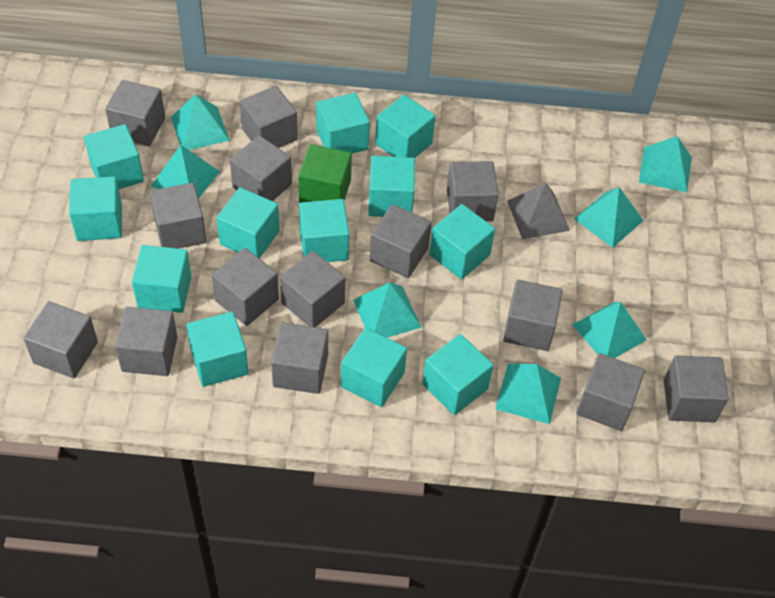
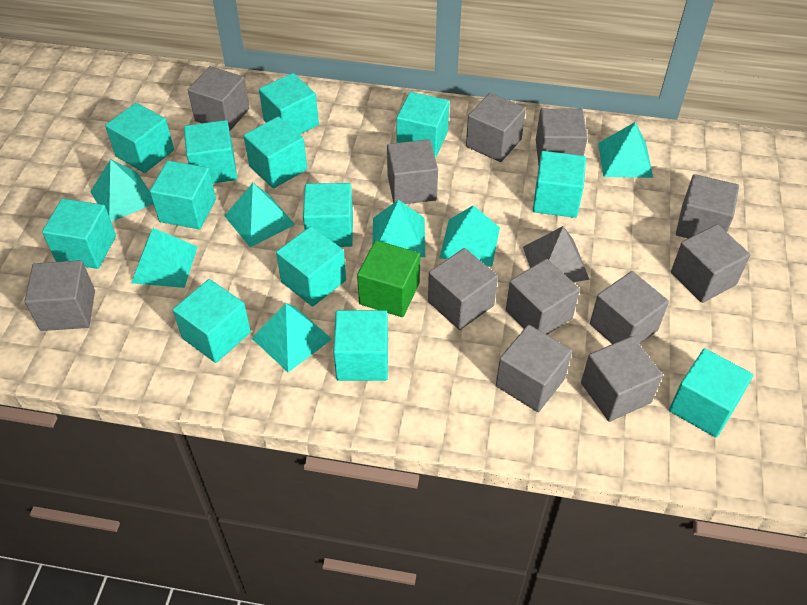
grey cube: [23,301,98,378] [105,80,165,146] [115,307,178,376] [150,183,206,249] [212,248,279,326] [230,135,292,201] [240,86,298,148] [271,322,328,394] [280,251,345,327] [370,204,432,278] [447,161,499,222] [503,280,562,351] [576,353,645,431] [664,355,729,422] = 14 -> [25,260,95,331] [188,66,250,131] [387,139,438,204] [428,248,498,330] [466,93,526,162] [496,325,572,412] [506,259,580,335] [536,108,588,165] [581,336,663,422] [590,271,669,344] [671,224,750,303] [676,174,739,238] = 12
turquoise cube: [69,176,122,241] [84,124,144,189] [132,245,192,313] [186,312,248,387] [217,187,280,259] [299,199,350,262] [316,93,370,154] [341,328,407,407] [368,156,415,217] [375,95,435,158] [422,334,494,415] [429,204,495,279] = 12 -> [42,199,116,269] [105,103,174,173] [150,161,216,229] [173,279,251,363] [184,120,237,183] [244,117,307,188] [259,73,319,134] [276,226,346,306] [303,183,353,247] [333,310,388,381] [396,92,449,158] [533,151,586,218] [669,348,753,438] = 13

